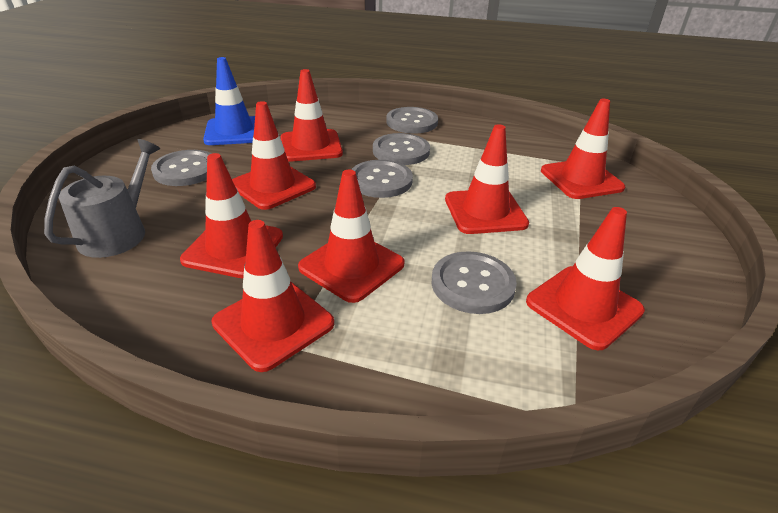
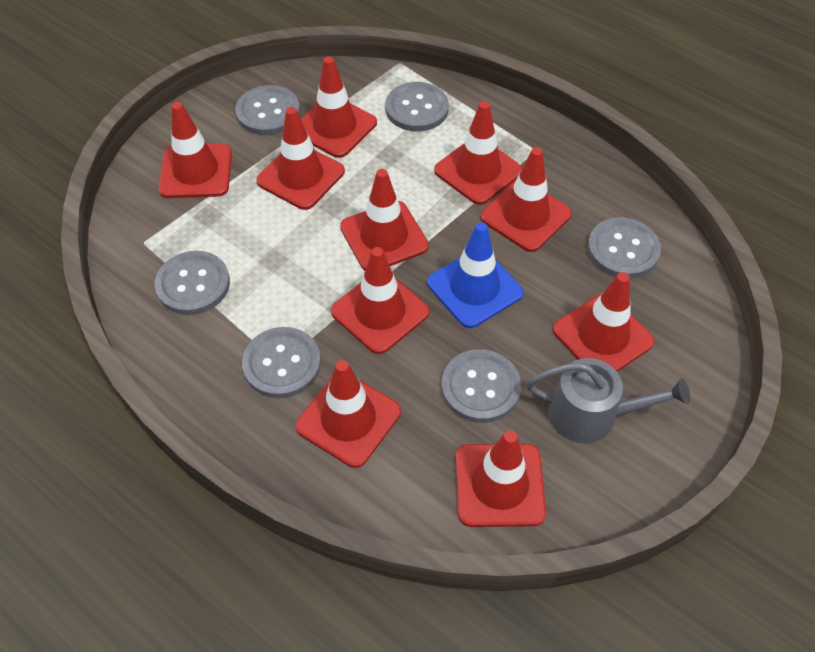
grey button: [151,150,212,186] [351,160,413,198] [373,133,430,165] [386,107,438,133] [432,251,517,314] = 5 -> [155,251,230,315] [235,85,300,135] [242,327,321,398] [385,82,449,131] [441,349,521,423] [587,217,661,278] = 6
red traffic cone: [180,153,283,278] [212,220,334,372] [232,101,316,210] [281,69,343,161] [298,170,405,303] [445,124,529,234] [526,207,645,350] [541,98,625,199] = 8 -> [159,102,232,198] [256,107,345,210] [295,360,401,468] [301,56,377,158] [331,247,430,354] [340,169,429,271] [434,101,522,205] [456,430,546,527] [480,147,572,252] [553,272,655,371] = 10

